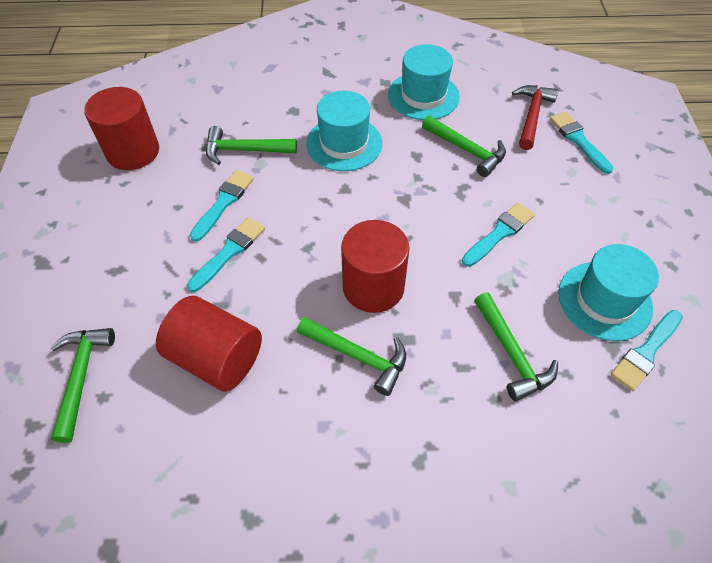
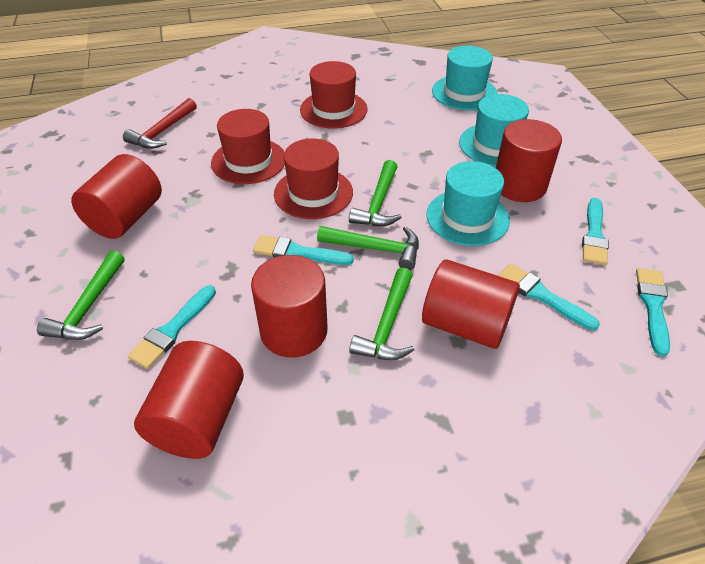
green hammer: [51,328,115,443] [206,126,297,165] [297,317,406,396] [422,116,506,177] [474,292,558,401] = 5 -> [37,251,125,340] [317,226,419,270] [349,160,402,226] [349,267,414,360] = 4
red cylinder: [84,87,159,170] [156,296,262,391] [341,220,410,313] = 3 -> [71,154,162,239] [134,341,244,459] [251,255,328,358] [422,259,520,349] [496,119,562,202] = 5
red hat: none = 0 -> [211,109,285,184] [274,138,353,219] [300,61,368,129] = 3

